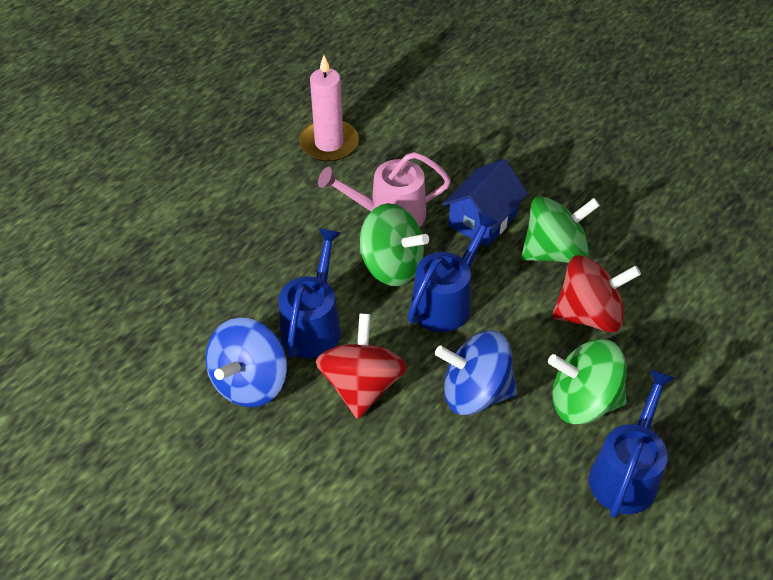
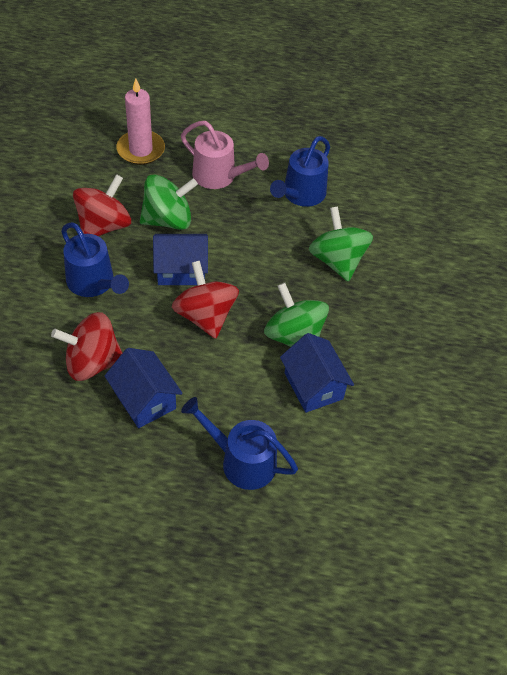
blue house: [443,159,528,247] = 1 -> [105,348,183,428] [153,234,208,285] [280,333,354,413] = 3
blue spinning top: [205,318,287,407] [435,330,518,415] = 2 -> none = 0
red spinning top: [316,313,407,419] [552,255,641,333] = 2 -> [51,312,122,381] [73,174,131,236] [172,261,239,339] = 3

